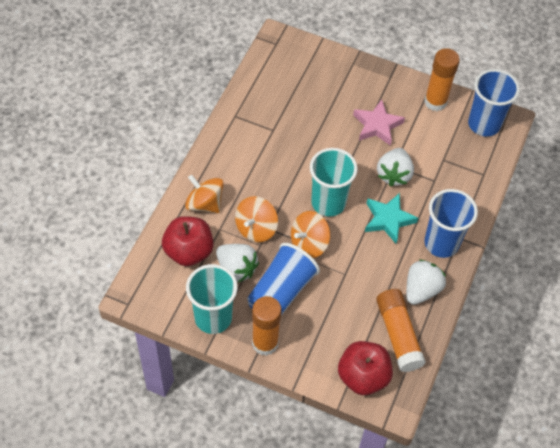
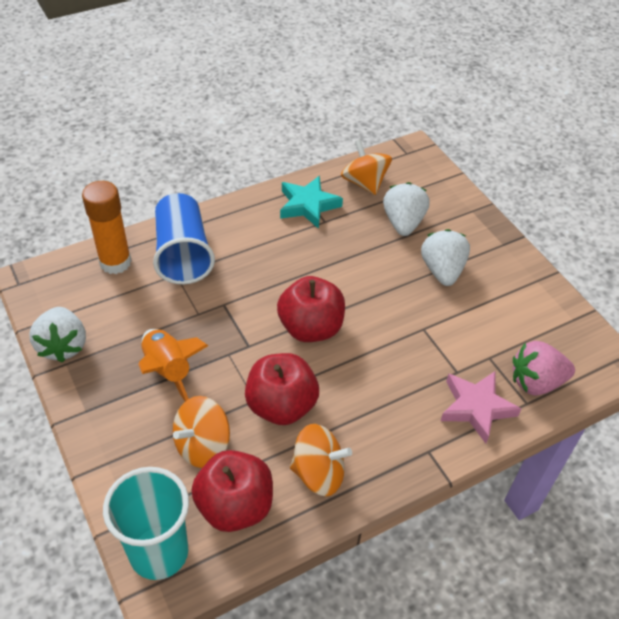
blue cup: [247,243,320,315] [424,189,478,258] [468,69,520,137] = 3 -> [153,193,215,285] = 1
orange glue stick: [252,296,282,356] [376,289,426,372] [424,48,460,111] = 3 -> [82,181,132,274] = 1
orange rocket: none = 0 -> [138,329,208,401] = 1
pink strawberry: none = 0 -> [513,341,575,395] = 1
red apple: [162,216,214,266] [338,341,393,395] = 2 -> [192,450,273,532] [245,353,319,425] [277,276,345,342] = 3
turquoise cup: [186,264,238,334] [310,148,358,217] = 2 -> [103,467,189,580] = 1

